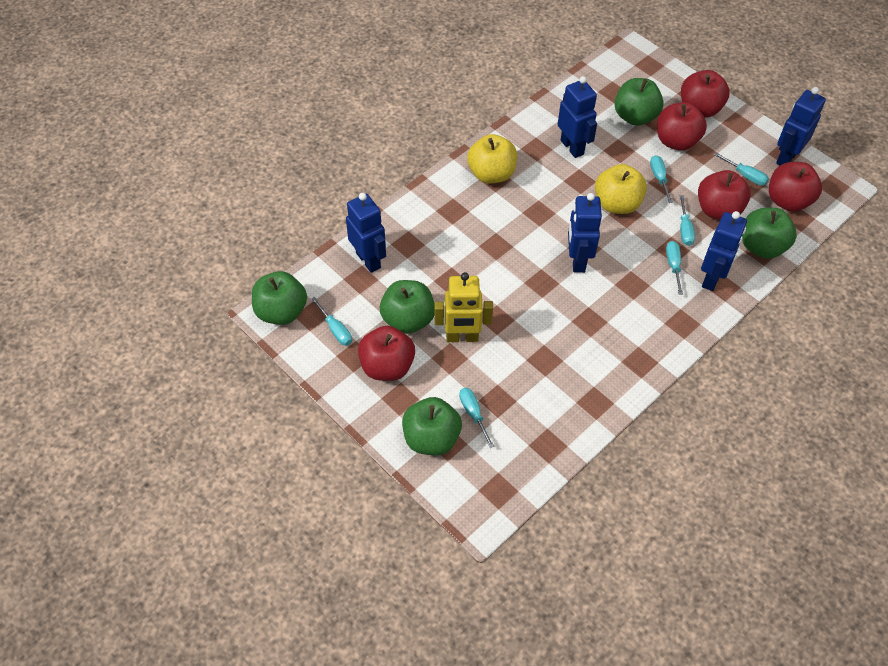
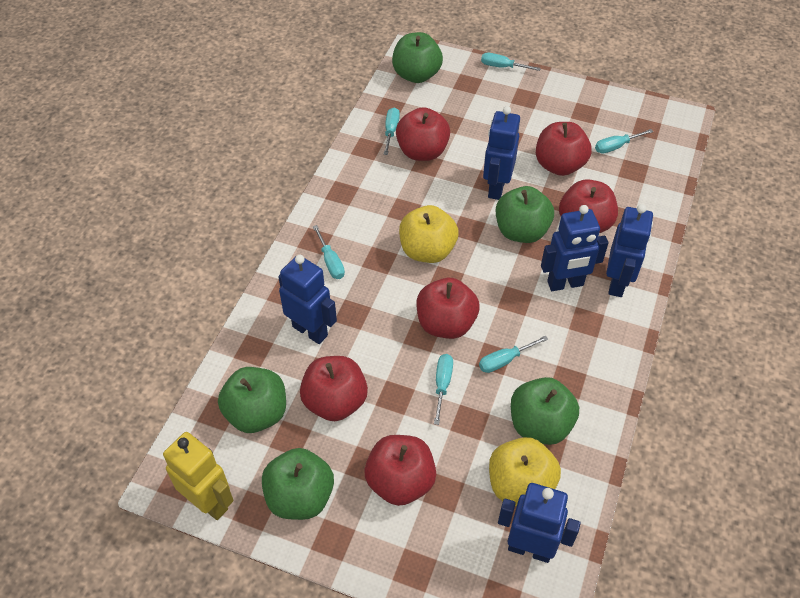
red apple: [358,326,415,381] [657,102,707,151] [681,70,730,118] [698,170,751,220] [769,162,822,212] = 5 -> [300,356,368,421] [365,435,436,506] [396,107,450,161] [417,278,480,339] [536,122,592,176] [559,179,618,233] = 6

